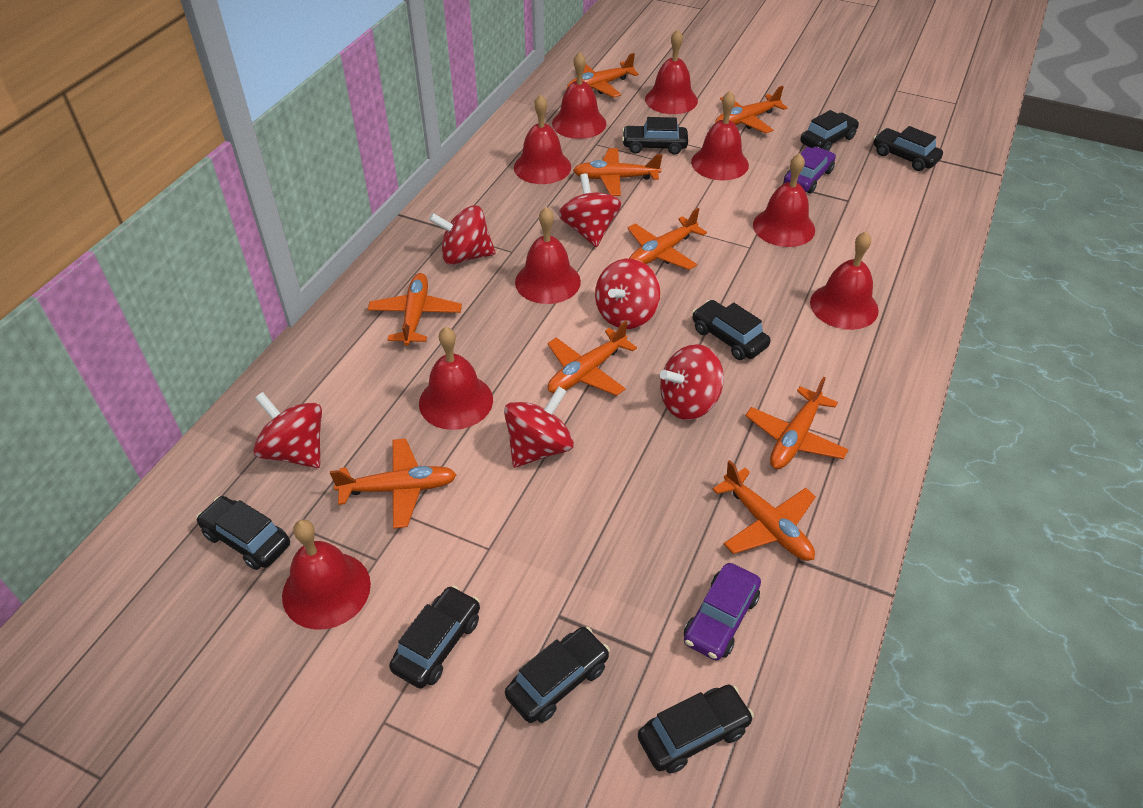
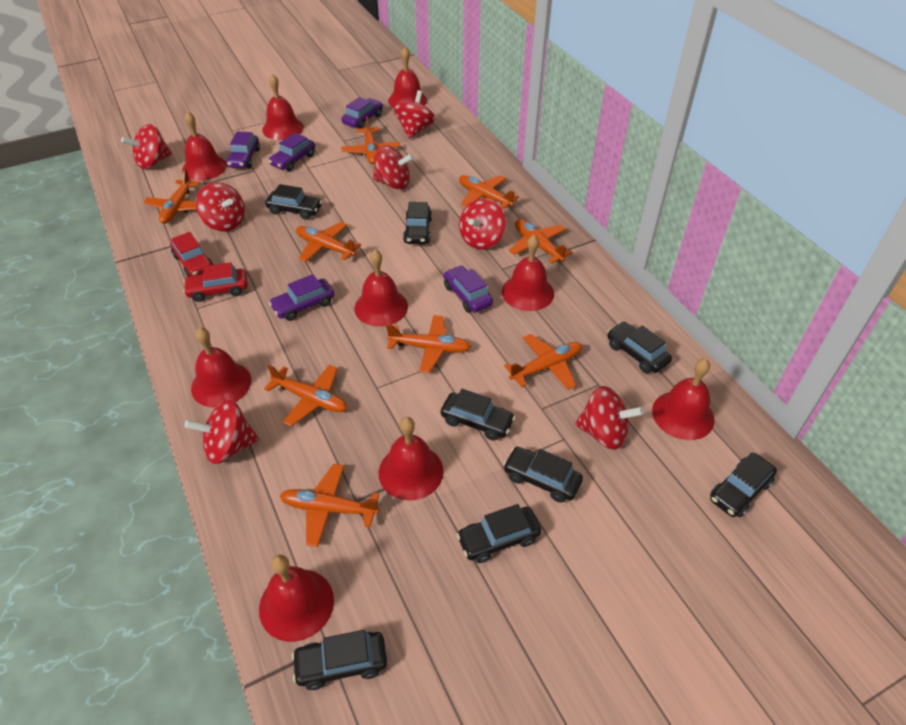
purple car: [684,563,761,661] [784,147,836,194] = 2 -> [227,132,260,168] [268,133,315,171] [269,274,334,321] [342,97,383,129] [443,265,493,313] = 5
red car: none = 0 -> [170,232,213,277] [183,262,247,302] = 2
red spinning top: [253,392,322,468] [429,205,496,265] [504,386,574,468] [558,173,621,247] [595,259,660,329] [660,344,724,420] = 6 -> [121,124,172,169] [184,400,259,464] [196,182,245,232] [373,146,414,189] [394,90,435,139] [459,198,506,250] [575,386,644,450] = 7

